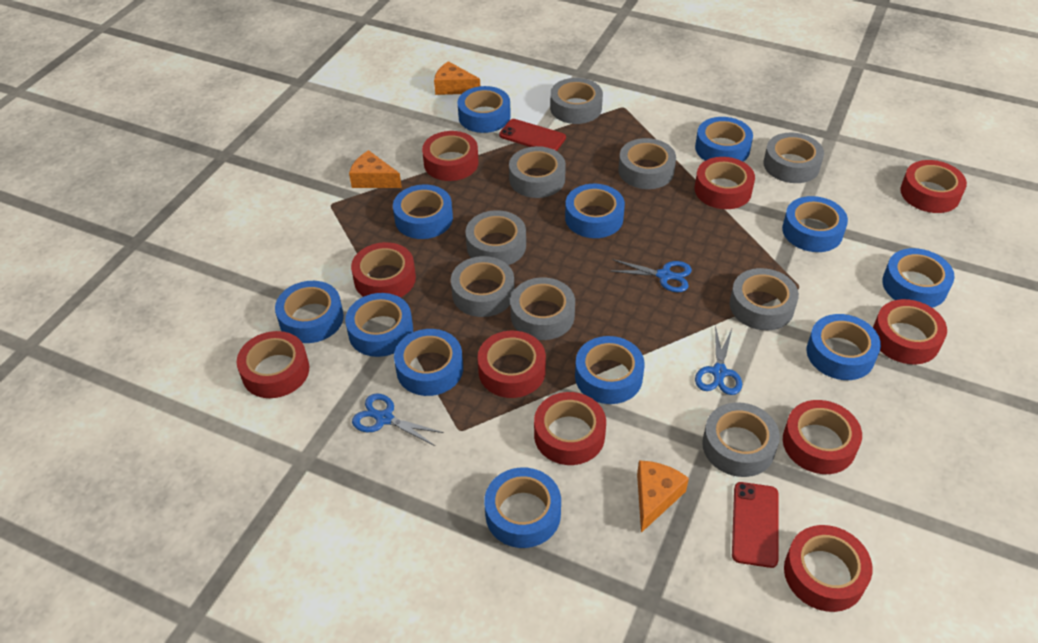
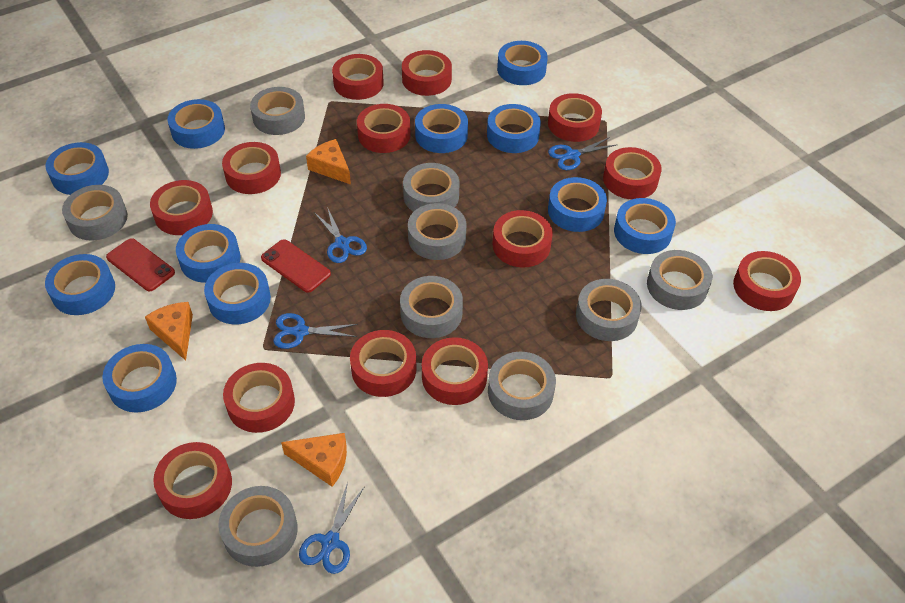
blue scissors: [352,394,444,446] [610,259,692,292] [695,325,742,395] = 3 -> [273,313,358,349] [299,482,365,574] [314,207,367,263] [548,137,618,170] = 4
blue tape: [275,281,344,343] [345,293,413,357] [393,184,453,239] [394,329,463,396] [457,86,511,133] [484,468,561,548] [565,184,625,238] [575,336,645,404] [695,117,753,162] [782,196,848,252] [807,314,881,380] [882,248,955,308] = 12 -> [45,254,115,315] [46,142,109,195] [102,344,177,413] [167,99,225,149] [176,224,241,283] [204,263,271,324] [415,104,468,153] [487,104,541,153] [497,41,548,85] [548,177,607,232] [614,198,676,254] = 11
red tape: [237,331,309,398] [351,242,416,298] [422,131,479,181] [478,331,546,398] [534,392,606,465] [695,157,755,209] [783,400,862,474] [784,525,873,612] [873,299,947,364] [900,160,967,213] = 10 -> [150,180,213,235] [153,442,232,519] [222,142,281,194] [223,363,295,433] [332,54,384,100] [350,330,416,397] [357,104,411,153] [402,50,452,96] [422,337,488,405] [492,210,553,267] [548,93,602,142] [603,147,662,199] [733,251,801,311] = 13

